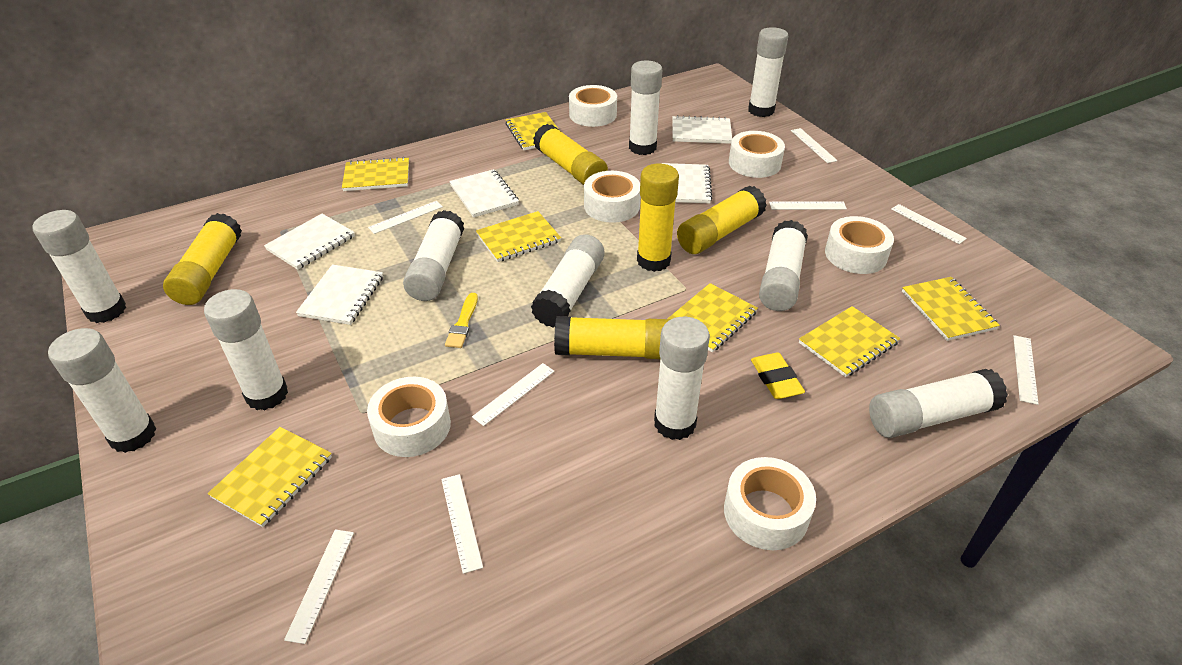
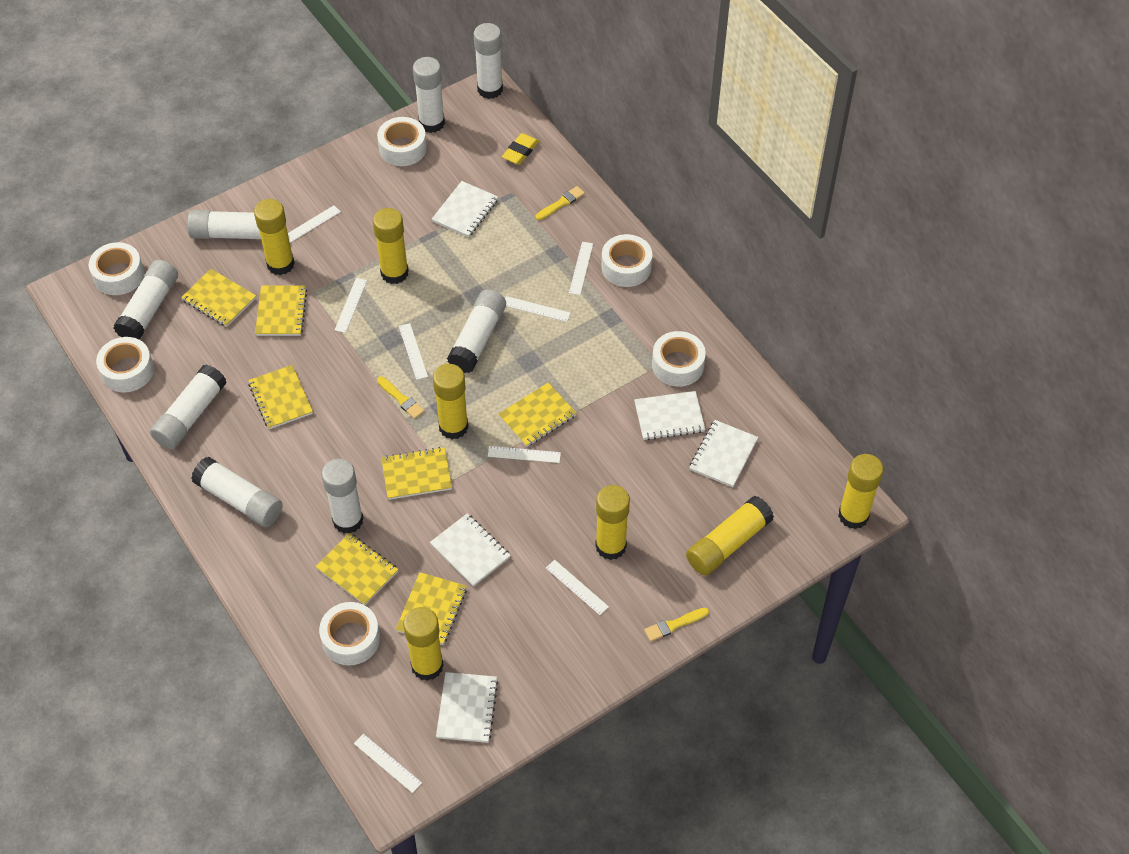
white glue stick: [32,210,126,323] [48,328,156,453] [204,289,288,410] [403,210,464,301] [531,234,604,327] [629,61,662,155] [654,317,710,440] [748,27,788,117] [759,220,808,311] [869,369,1008,438] = 10 -> [113,260,178,340] [150,365,227,449] [187,210,261,239] [191,457,283,527] [322,459,363,534] [413,57,445,133] [447,289,506,373] [474,23,503,99] = 8
yellow brush: [445,293,478,348] = 1 -> [377,376,424,419] [535,186,585,220] [644,608,709,642] = 3
yellow glue stick: [163,213,242,305] [533,124,608,185] [554,316,671,359] [637,163,679,272] [677,185,767,254] = 5 -> [254,199,295,275] [373,208,408,284] [403,607,444,681] [433,364,468,439] [595,485,630,560] [686,496,774,576] [838,454,883,529] = 7

